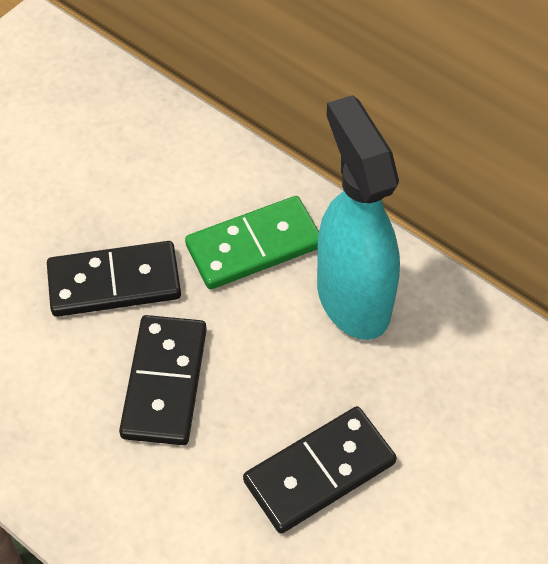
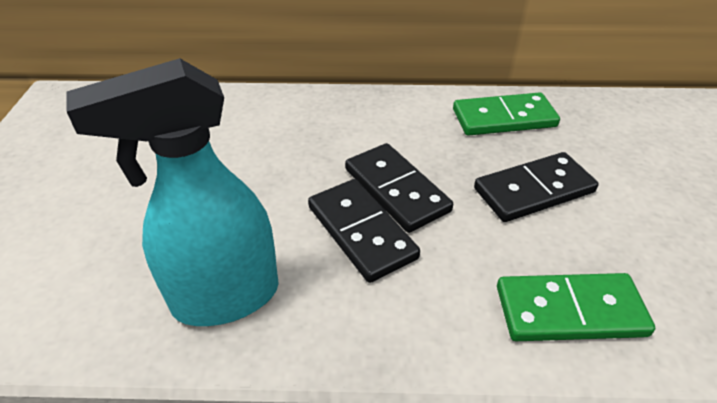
green domino: [185,196,319,289] = 1 -> [453,92,560,136] [497,273,655,341] = 2

